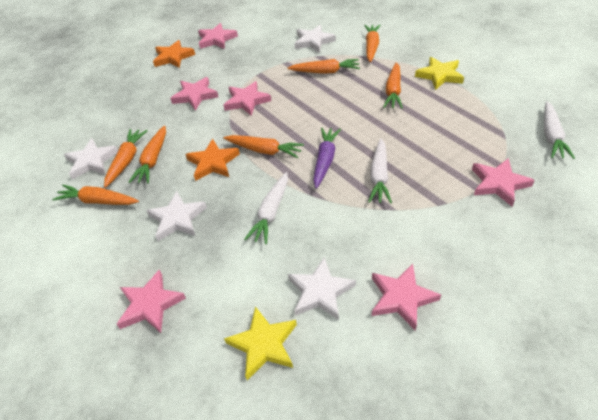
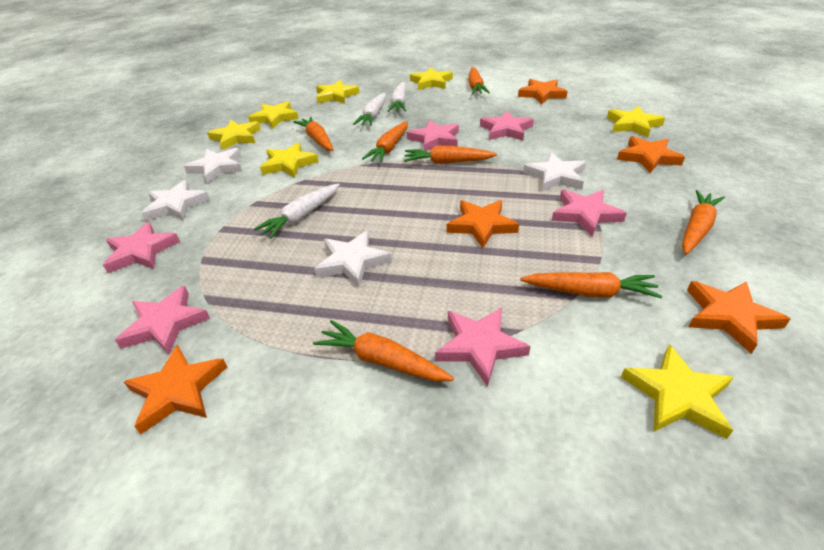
orange star: [153,40,195,68] [185,139,240,181] = 2 -> [124,345,227,434] [446,200,519,248] [518,79,568,104] [617,136,685,173] [687,281,790,354] = 5
purple carrot: [313,127,341,189] = 1 -> none = 0
yellow star: [224,306,297,380] [415,57,464,90] = 2 -> [207,120,261,150] [248,101,299,129] [260,143,319,178] [316,80,360,104] [410,68,453,90] [607,106,665,137] [621,344,734,439] = 7

